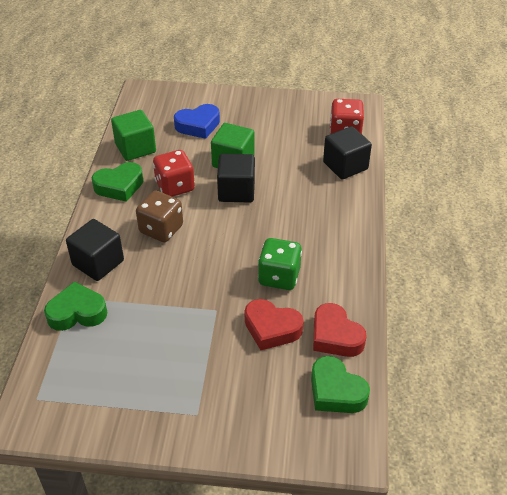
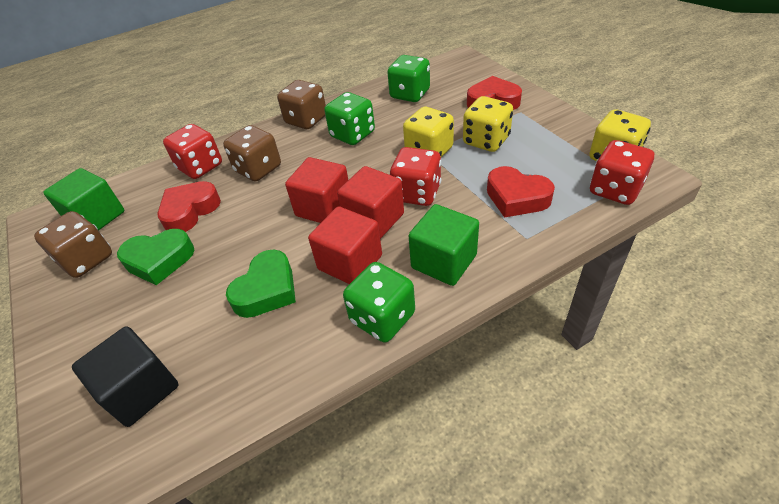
black cube: [66,219,124,281] [217,154,255,203] [323,126,372,180] = 3 -> [72,326,178,427] = 1
blue heart: [174,104,220,139] = 1 -> none = 0
brown dice: [136,191,183,242] = 1 -> [34,211,112,278] [223,125,281,181] [277,80,326,129] = 3
green dice: [258,238,302,290] = 1 -> [324,92,375,145] [343,262,415,342] [387,55,430,102] = 3
green heart: [44,282,107,331] [92,162,143,202] [311,356,370,413] = 3 -> [117,229,194,285] [226,250,296,318] = 2
red cube: none = 0 -> [285,157,348,223] [308,206,382,284] [337,166,404,239] = 3
red dice: [153,150,195,197] [330,99,364,134] = 2 -> [163,124,222,179] [390,147,441,206] [590,140,654,205] = 3
red heart: [245,299,304,350] [313,303,367,357] = 2 -> [157,181,221,232] [467,76,522,110] [487,166,555,218] = 3
yellow dice: none = 0 -> [403,107,454,157] [463,96,513,152] [589,109,651,161] = 3

